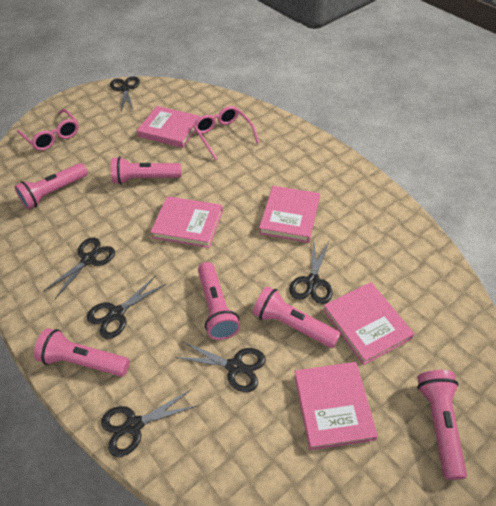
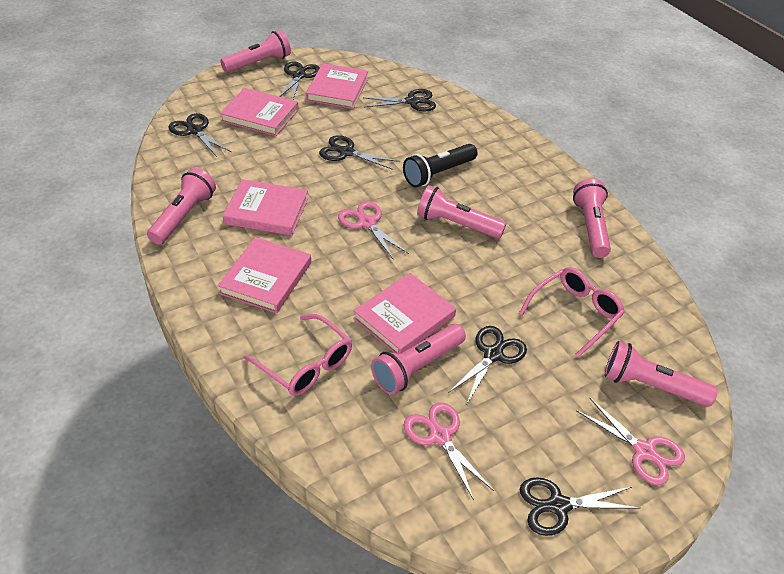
black flashlight: none = 0 -> [403,144,478,187] = 1
pink scissors: none = 0 -> [338,201,409,260] [403,402,494,500] [576,397,685,485] = 3

